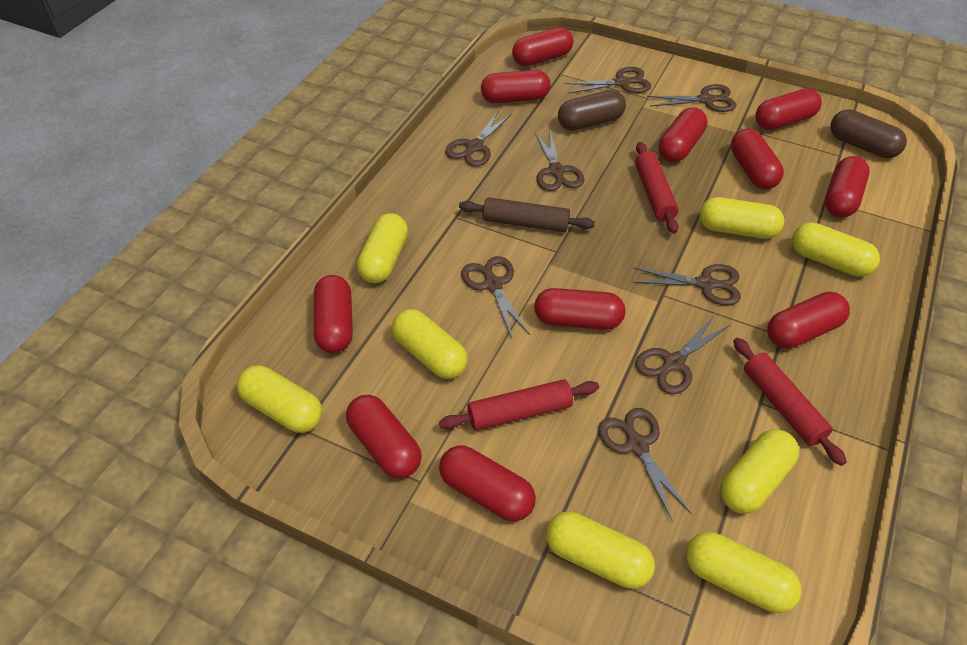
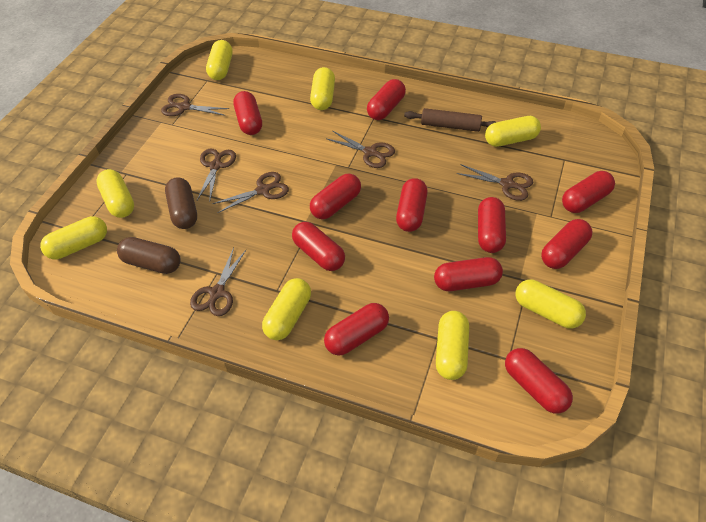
brown scissors: [445,110,512,167] [461,256,530,338] [535,131,584,191] [565,67,651,94] [598,408,692,520] [632,264,741,306] [635,315,730,394] [647,84,736,112] = 8 -> [161,94,229,116] [190,247,246,316] [197,149,236,200] [212,172,289,213] [326,131,395,168] [456,164,533,201] = 6
red rolling pin: [439,380,599,431] [635,142,679,234] [733,338,847,466] = 3 -> none = 0

